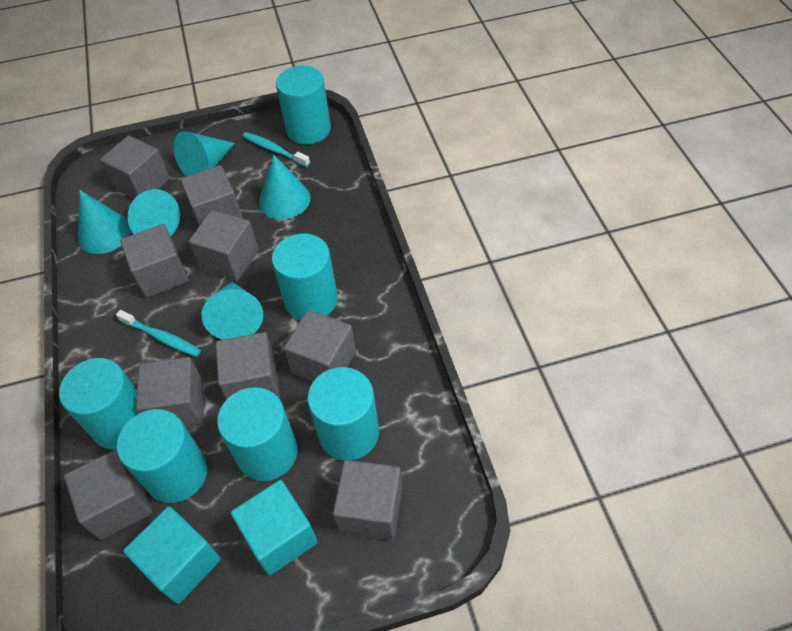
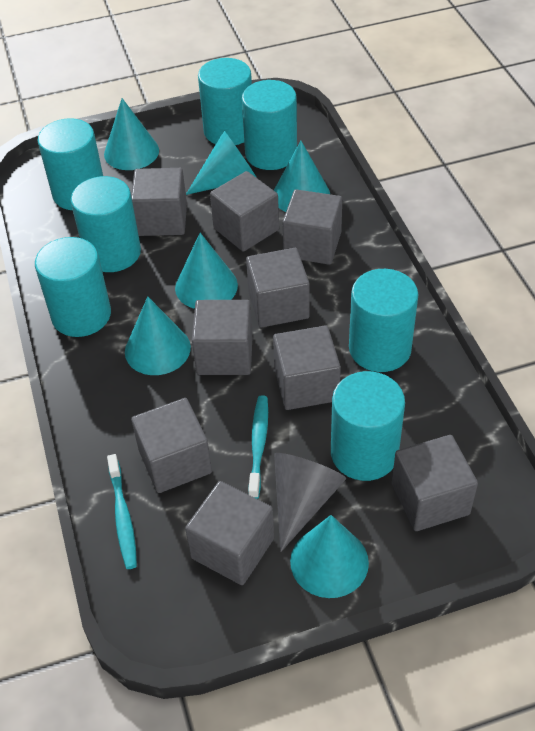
grey cone: none = 0 -> [274,453,346,552] = 1
turquoise cone: [78,190,131,254] [128,189,180,236] [174,131,235,177] [201,282,263,340] [259,154,310,219] = 5 -> [104,98,159,170] [125,296,191,375] [175,233,238,309] [186,131,257,195] [274,141,330,212] [290,515,369,598] = 6
turquoise cube: [123,506,221,604] [231,480,318,576] = 2 -> none = 0
turquoise cylinder: [59,358,139,450] [117,409,207,503] [217,387,298,481] [272,233,338,320] [276,66,331,145] [307,367,379,460] = 6 -> [35,237,111,337] [38,118,103,210] [71,176,141,272] [198,58,252,145] [242,80,297,170] [331,371,405,481] [349,269,419,372] = 7

